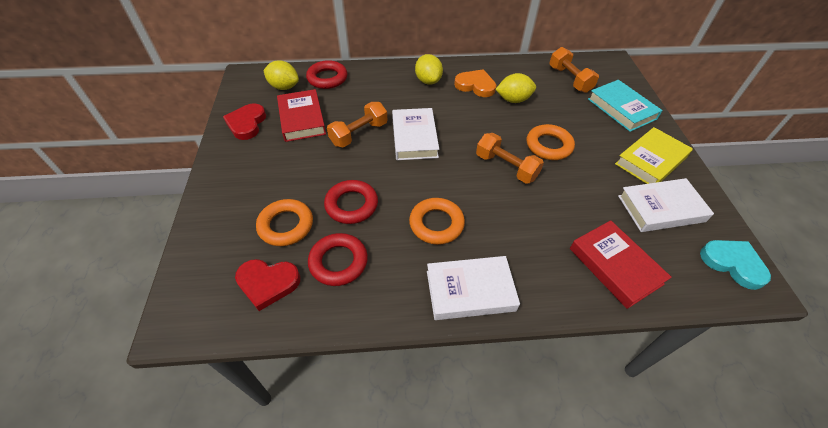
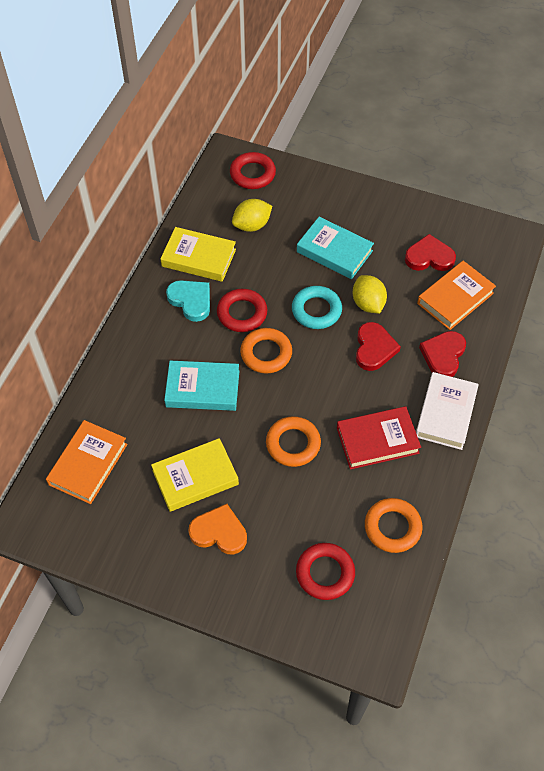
orange book: none = 0 -> [46,420,128,504] [417,261,496,330] = 2
orange dumbbell: [327,102,387,147] [476,133,544,184] [549,47,599,93] = 3 -> none = 0
red book: [277,89,326,142] [570,220,672,309] = 2 -> [337,406,421,470] = 1
red heart: [223,103,266,140] [235,259,300,311] = 2 -> [356,322,401,371] [405,234,456,271] [419,331,466,377] = 3
turquoise book: [588,80,663,132] = 1 -> [164,361,239,411] [297,217,374,279] = 2
turquoise ring: none = 0 -> [292,286,342,329] = 1
white book: [392,108,439,160] [427,256,520,320] [618,178,714,232] = 3 -> [416,372,479,450] = 1
yellow book: [615,127,693,184] = 1 -> [151,438,239,512] [160,227,236,282] = 2
yellow lemon: [264,60,299,90] [415,54,443,85] [495,73,536,103] = 3 -> [232,199,272,232] [353,275,387,313] = 2

